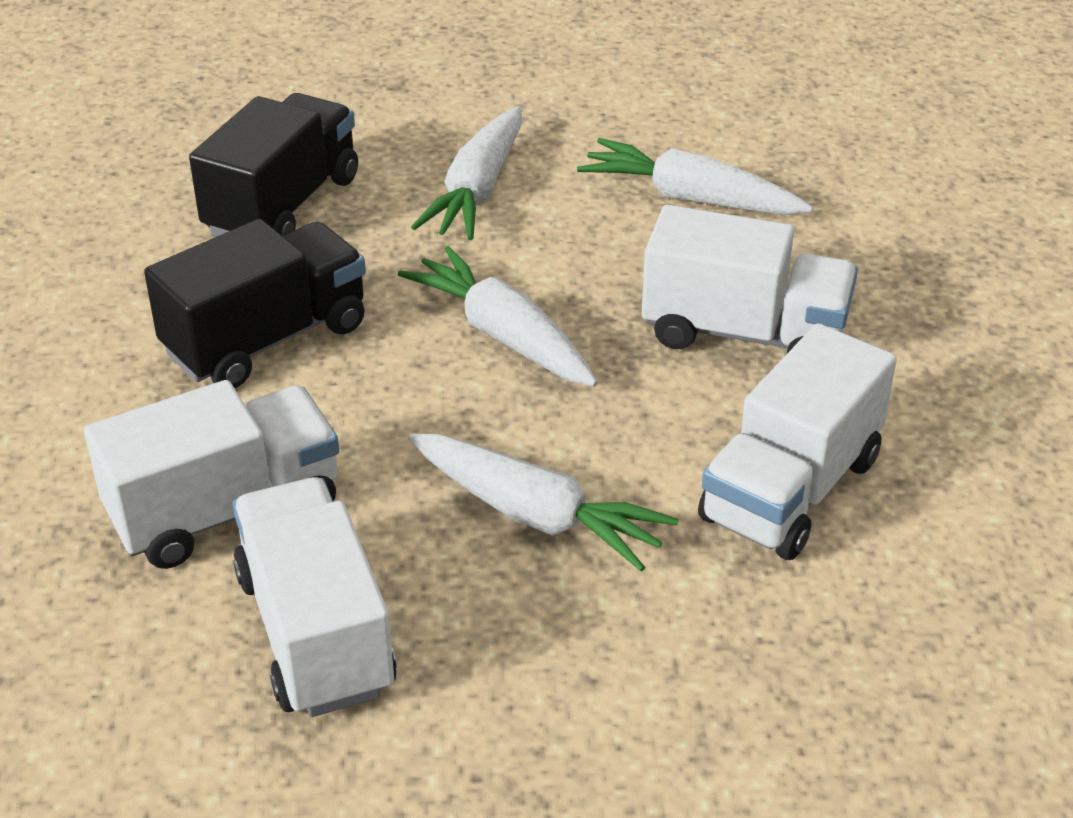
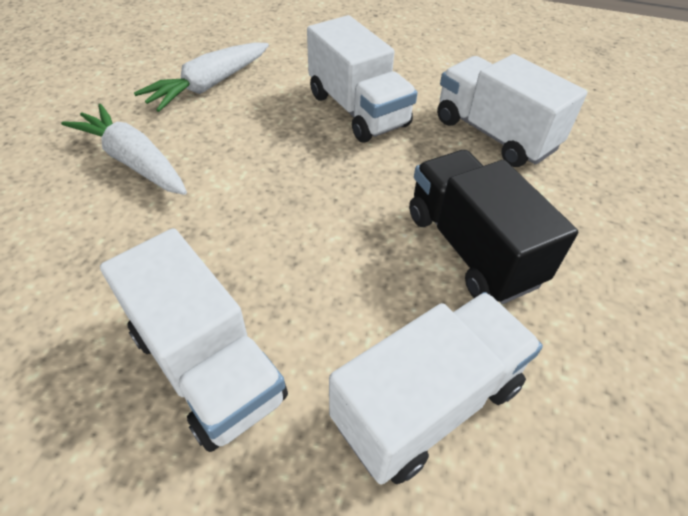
black truck: [144,219,366,388] [189,93,358,236] = 2 -> [409,150,578,304] = 1
white carrot: [398,246,598,387] [408,433,679,571] [411,106,522,240] [577,138,813,215] = 4 -> [61,104,187,195] [134,42,269,112] = 2

